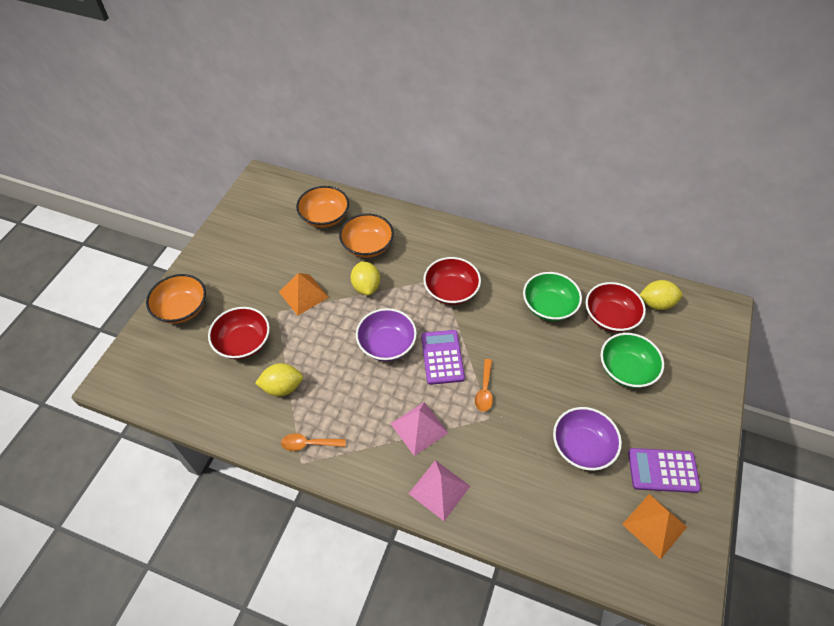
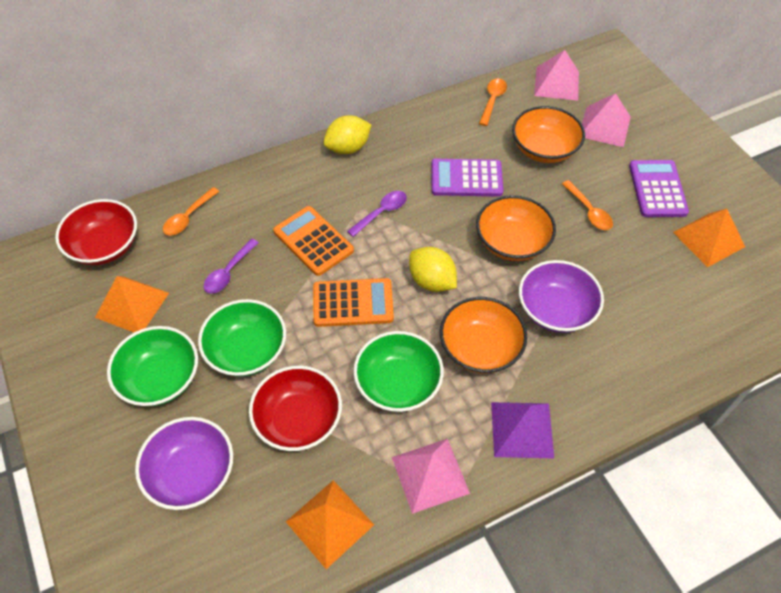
green bowl: [523,272,582,321] [600,333,664,388] = 2 -> [107,326,198,406] [198,299,286,377] [353,331,444,412] = 3
orange calculator: none = 0 -> [273,206,354,276] [313,278,394,327] = 2
orange pyramid: [279,273,329,316] [622,494,687,560] = 2 -> [95,276,169,332] [286,480,374,569] [673,209,745,267] = 3
orange spoon: [281,433,346,451] [475,359,493,412] = 2 -> [163,187,220,236] [479,78,507,126] [562,180,613,230] = 3
pink pyramid: [390,402,448,456] [409,460,470,521] = 2 -> [392,439,470,514] [534,50,579,101] [582,93,631,147] = 3
purple pyramid: none = 0 -> [491,402,554,458] = 1
purple spoon: none = 0 -> [204,238,259,294] [347,191,407,237] = 2
red bowl: [208,307,270,359] [424,257,481,305] [586,282,646,332] = 3 -> [55,199,137,265] [249,366,342,451] = 2
yellow lemon: [255,363,303,396] [351,261,380,295] [639,280,683,310] = 3 -> [324,115,372,154] [409,247,457,292] = 2

